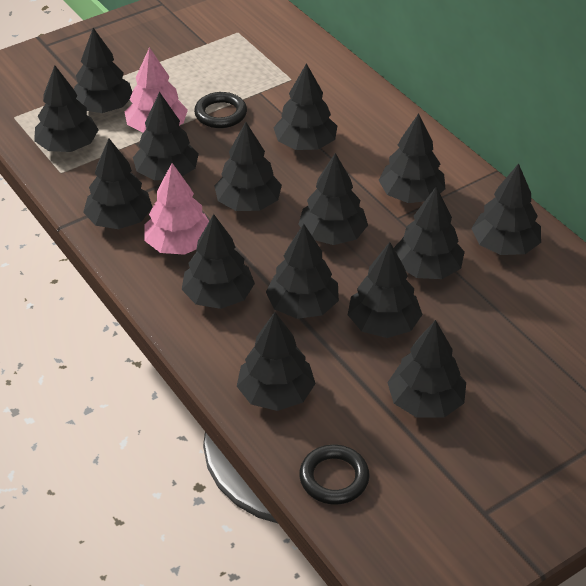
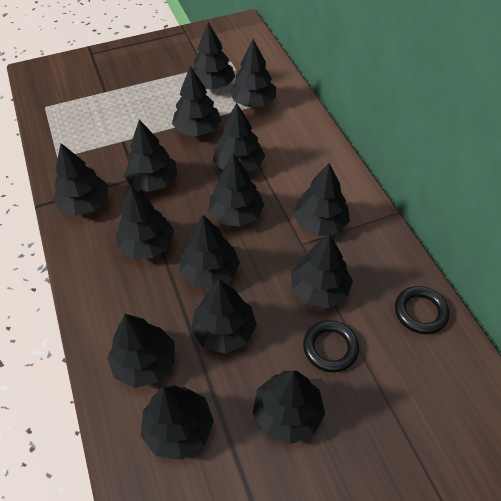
pink tree: [124,47,188,133] [144,163,209,255] = 2 -> none = 0

